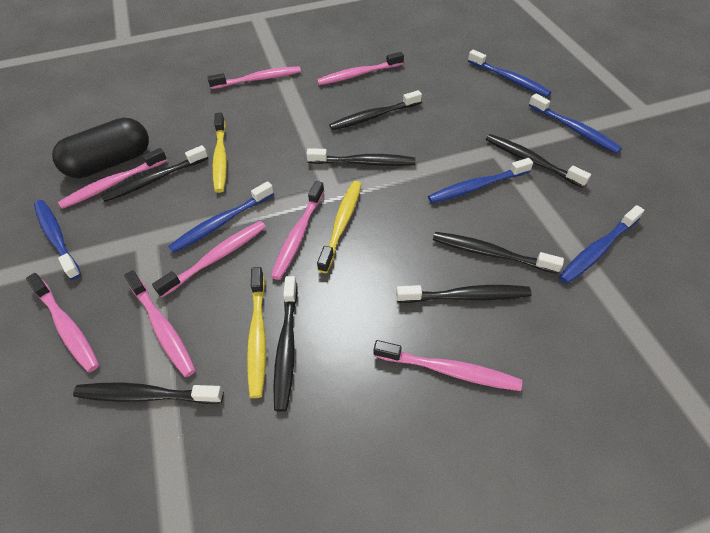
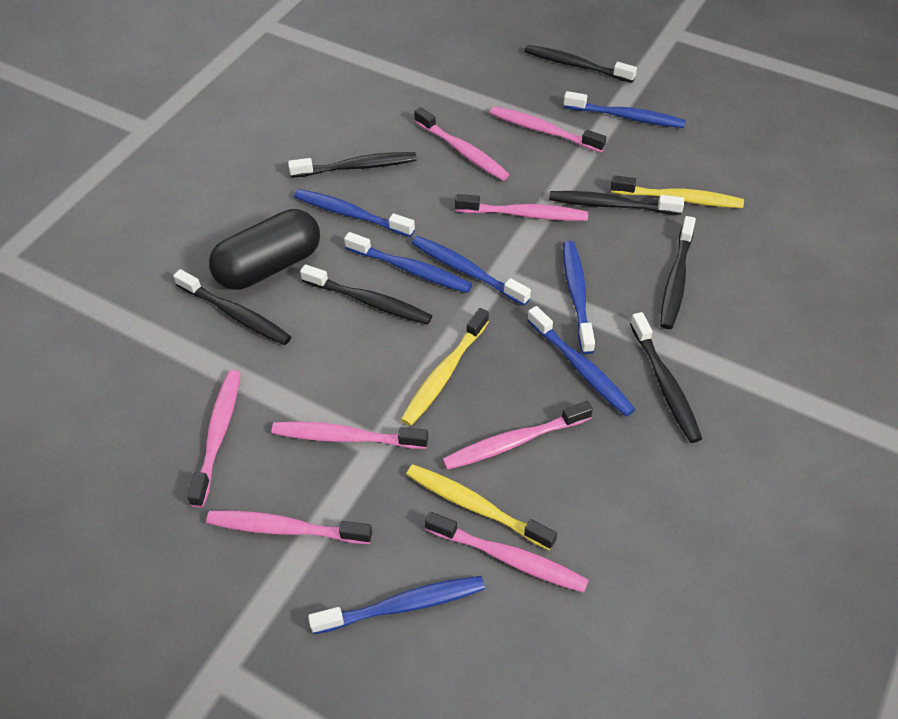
black toothbrush: [73,383,224,404] [101,145,208,202] [273,276,298,412] [306,148,415,166] [329,90,422,131] [396,285,531,303] [433,232,564,274] [486,134,591,188] = 8 -> [173,269,292,345] [288,152,417,178] [300,264,432,325] [524,45,637,83] [549,191,684,215] [630,312,702,443] [660,216,696,329] = 7
blue toothbrush: [34,200,81,280] [168,181,274,253] [428,158,533,203] [468,50,552,97] [529,93,622,153] [559,205,645,284] = 6 -> [294,189,415,237] [308,576,485,634] [344,232,472,293] [412,236,531,306] [527,306,635,417] [563,241,595,354] [564,91,686,128] = 7

